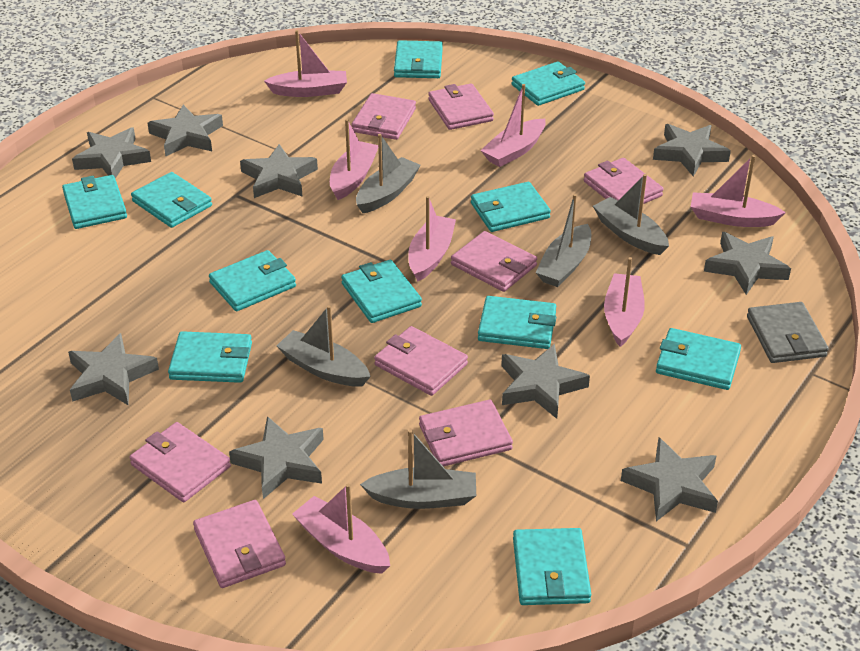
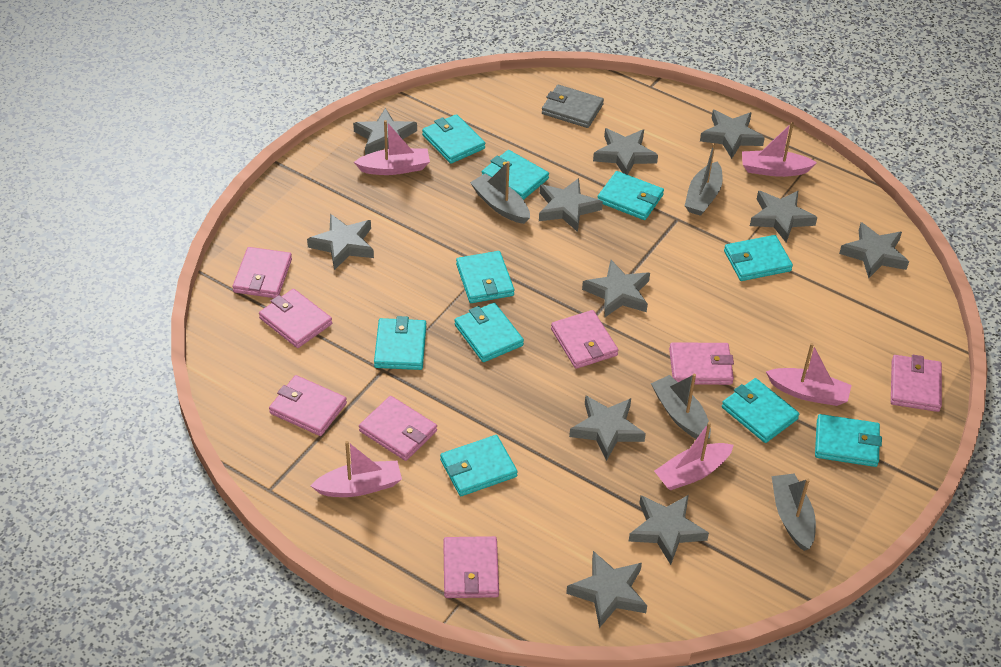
grey boat: [277,305,371,387] [356,134,421,213] [360,429,476,509] [536,194,591,287] [593,174,669,255] = 5 -> [470,161,530,224] [651,374,711,439] [685,143,723,216] [771,474,816,551] = 4
grey star: [68,333,159,405] [72,128,151,179] [148,105,223,156] [229,416,324,499] [240,144,318,198] [501,344,590,419] [621,437,718,521] [653,124,731,177] [704,232,791,295] = 9 -> [307,214,374,270] [353,108,417,155] [539,178,603,232] [566,551,647,628] [569,395,646,461] [582,260,650,318] [593,128,658,175] [628,495,709,565] [700,110,765,159] [750,190,817,243] [839,222,909,278] = 11
pink boat: [264,30,347,97] [292,484,390,574] [330,119,378,200] [408,196,456,282] [481,84,546,167] [604,257,645,347] [691,155,786,227] = 7 -> [311,441,402,497] [354,120,430,175] [654,422,734,490] [742,122,817,177] [766,343,852,406] = 5
turquoise wallet: [62,175,127,229] [131,172,212,228] [168,331,252,383] [209,250,296,311] [341,260,422,323] [394,40,443,78] [471,182,551,232] [478,296,556,349] [512,61,585,106] [513,528,591,605] [656,328,741,390] = 11 -> [374,316,426,370] [422,114,485,164] [440,435,518,496] [454,303,524,362] [456,251,515,303] [482,150,549,200] [597,171,664,220] [722,378,799,443] [724,235,793,281] [815,414,882,467] = 10

